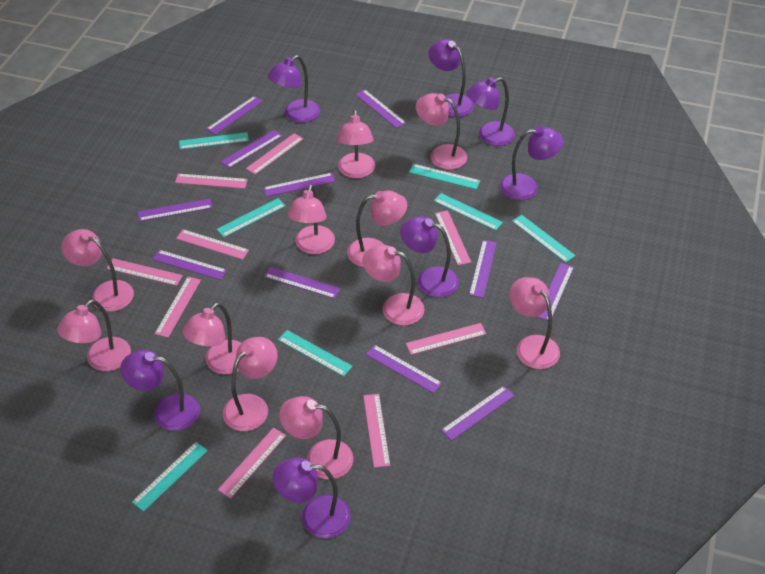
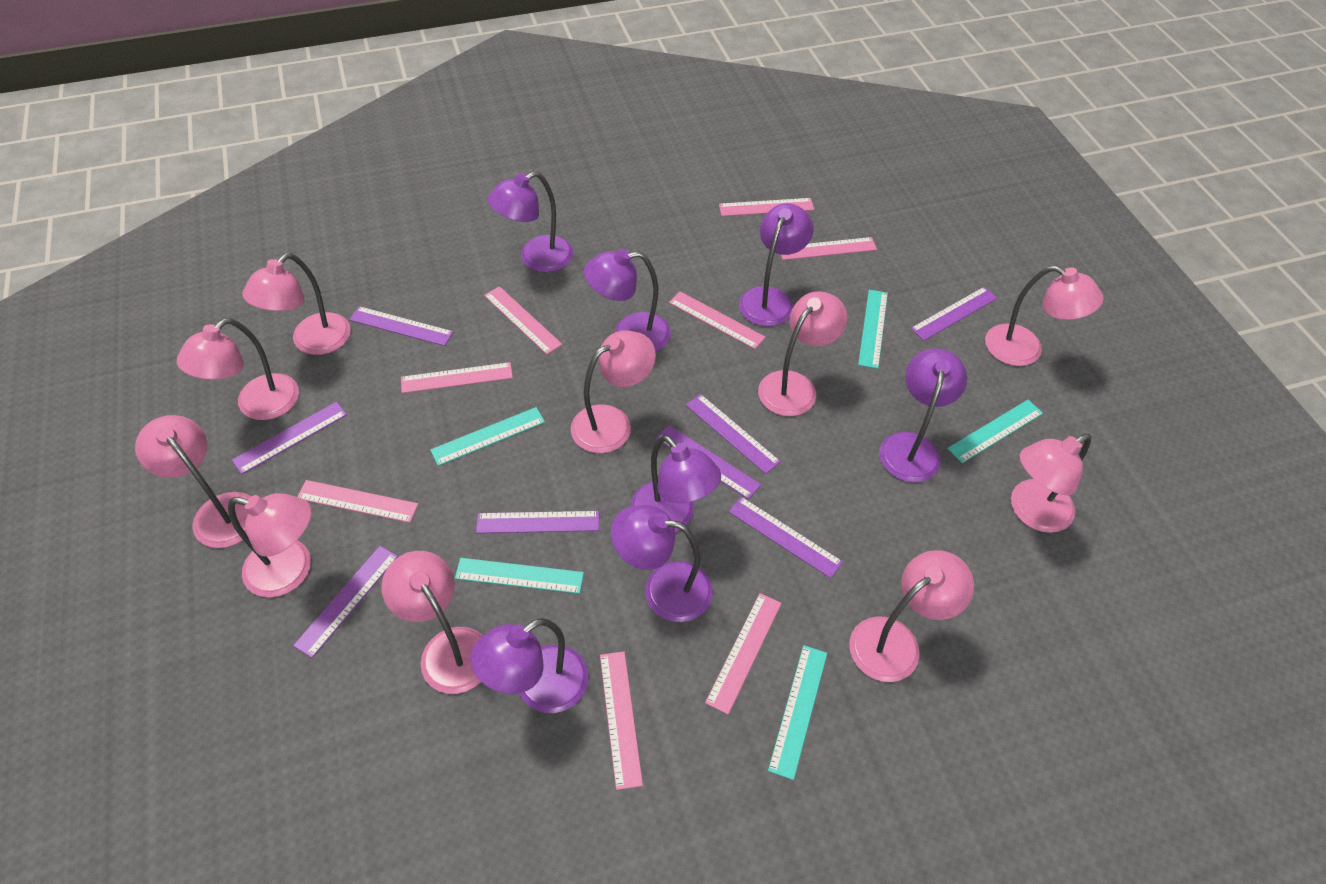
pink lamp: [57,300,131,371] [61,229,134,312] [183,303,241,374] [223,337,278,431] [279,396,353,479] [287,184,335,254] [337,110,375,178] [347,191,407,267] [363,245,425,326] [415,93,467,170] [510,277,560,369] = 11 -> [135,415,251,548] [177,318,299,420] [228,493,311,597] [242,253,351,355] [381,551,483,694] [571,330,656,453] [758,291,848,416] [849,550,974,682] [985,266,1104,366] [1011,434,1091,533] = 10
pink ruler: [107,258,183,286] [155,277,201,338] [175,174,248,189] [176,229,249,260] [218,428,286,499] [246,133,303,175] [363,394,390,468] [406,323,486,355] [435,210,471,265] = 9 -> [297,480,418,523] [401,362,513,393] [484,286,562,355] [600,651,643,790] [669,291,766,349] [705,593,781,715] [719,198,814,216] [781,237,877,260] = 8
purple ruler: [138,199,212,221] [152,250,227,280] [207,96,263,135] [221,130,282,168] [263,173,336,197] [264,267,340,299] [355,89,406,128] [366,345,442,394] [441,386,515,441] [469,240,497,298] [536,263,574,321] = 11 -> [232,402,347,475] [293,546,398,658] [349,306,453,346] [476,511,599,533] [656,425,761,499] [686,394,781,474] [728,497,843,578] [911,287,997,341] = 8
turquoise ruler: [132,442,208,512] [179,132,249,150] [216,198,286,237] [278,330,353,377] [409,164,480,189] [434,193,503,231] [512,215,576,263] = 7 -> [430,407,545,466] [455,558,584,594] [768,645,827,780] [858,290,888,369] [947,400,1043,463] = 5

